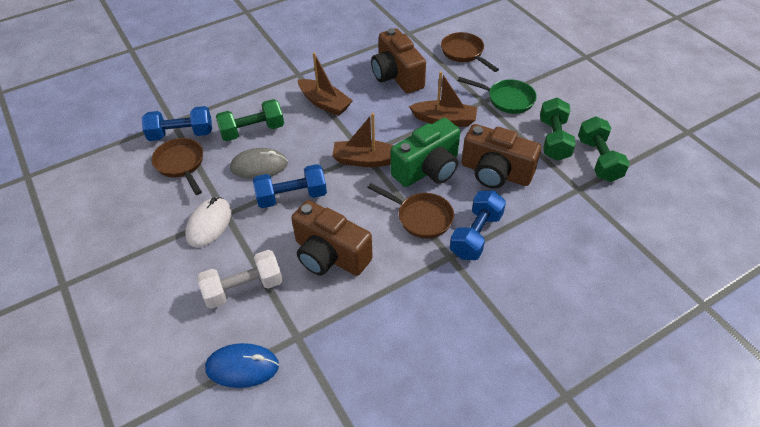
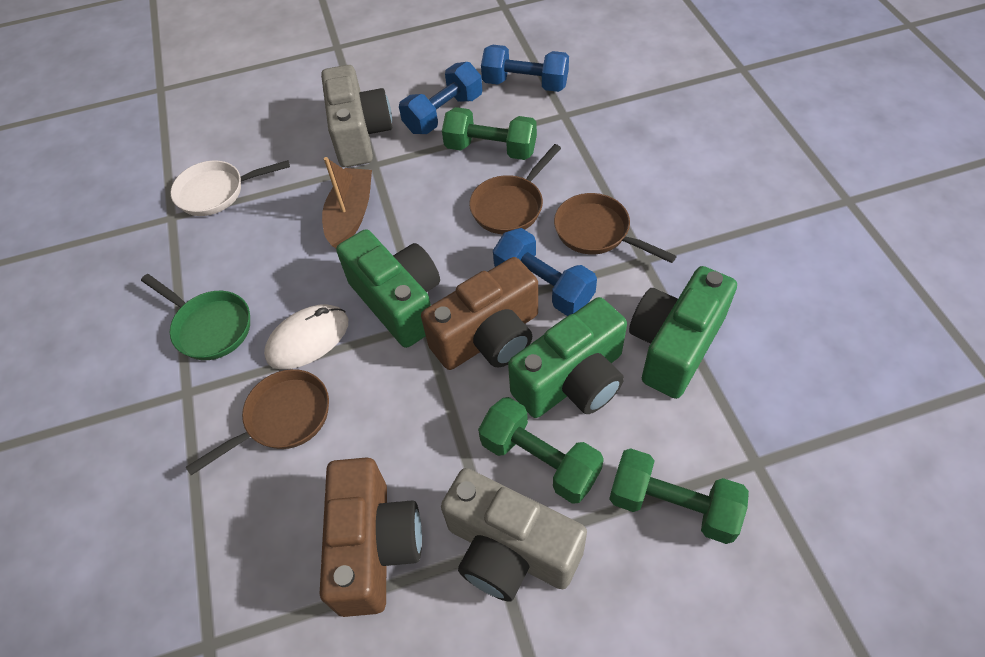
blue mouse: [205,343,279,388] = 1 -> none = 0
brown boat: [298,53,353,116] [332,113,393,167] [409,71,477,127] = 3 -> [322,157,372,248] = 1
brown camera: [291,200,373,276] [371,28,426,94] [461,124,541,189] = 3 -> [319,457,422,617] [421,257,538,370] = 2
green camera: [391,118,460,187] = 1 -> [336,229,440,348] [508,297,627,418] [629,266,737,399] = 3
grey camera: none = 0 -> [321,65,392,167] [441,468,587,602] = 2
grey mouse: [230,148,288,179] = 1 -> none = 0
white dumbbell: [197,250,283,309] = 1 -> none = 0
white pan: none = 0 -> [170,160,290,216] = 1

